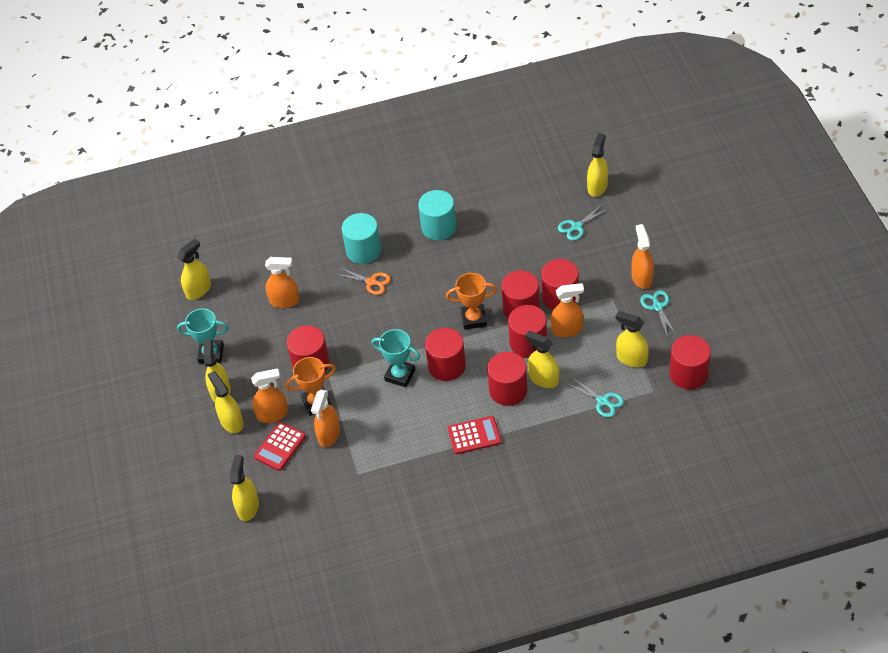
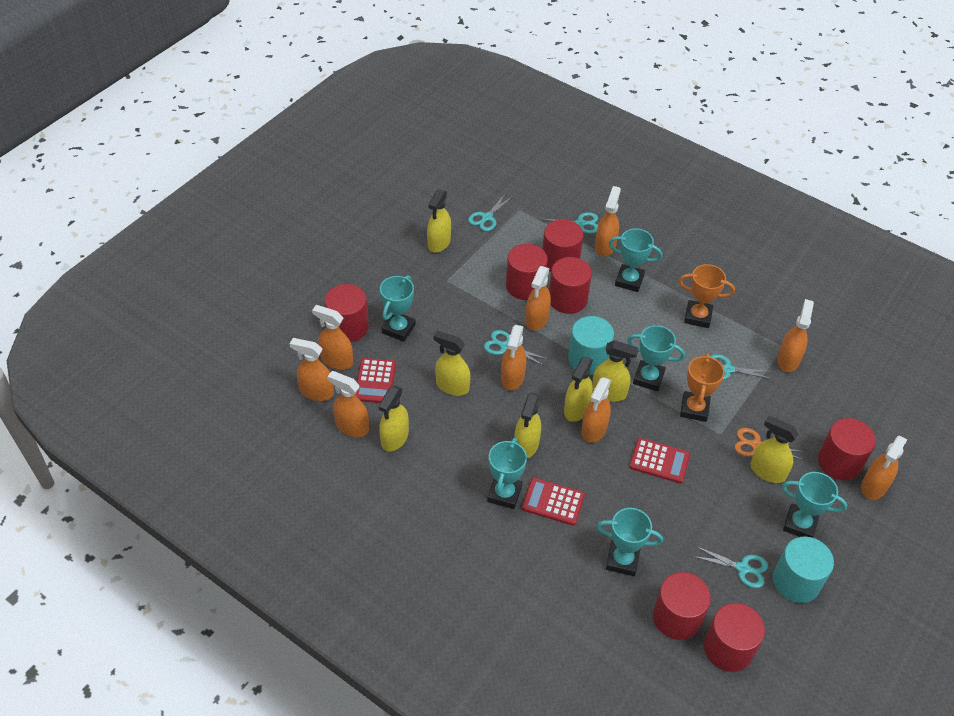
orange spray bottle: [251,368,288,423] [265,257,300,308] [311,390,340,447] [550,283,584,337] [632,224,654,289] = 5 -> [290,338,334,401] [312,305,353,370] [327,371,369,437] [501,325,526,390] [525,266,551,330] [581,377,611,443] [595,186,621,256] [777,299,814,372] [861,435,907,500] = 9
red calculator: [254,422,306,471] [448,416,501,454] = 2 -> [355,358,396,403] [522,478,585,526] [629,438,690,483] = 3
turquoise scissors: [558,204,608,241] [567,377,624,418] [640,290,677,338] = 3 -> [468,193,512,231] [484,330,548,366] [542,212,598,234] [692,546,768,588] [710,354,773,380] = 5
turquoise trophy: [177,308,229,364] [372,329,420,387] = 2 -> [380,275,416,342] [487,438,527,509] [596,508,663,576] [609,228,662,292] [627,325,685,391] [782,472,848,538] = 6

